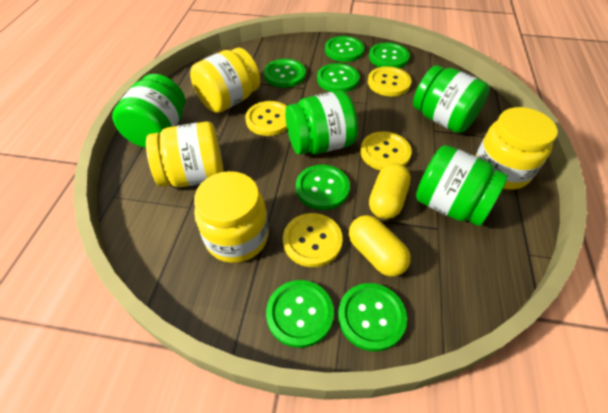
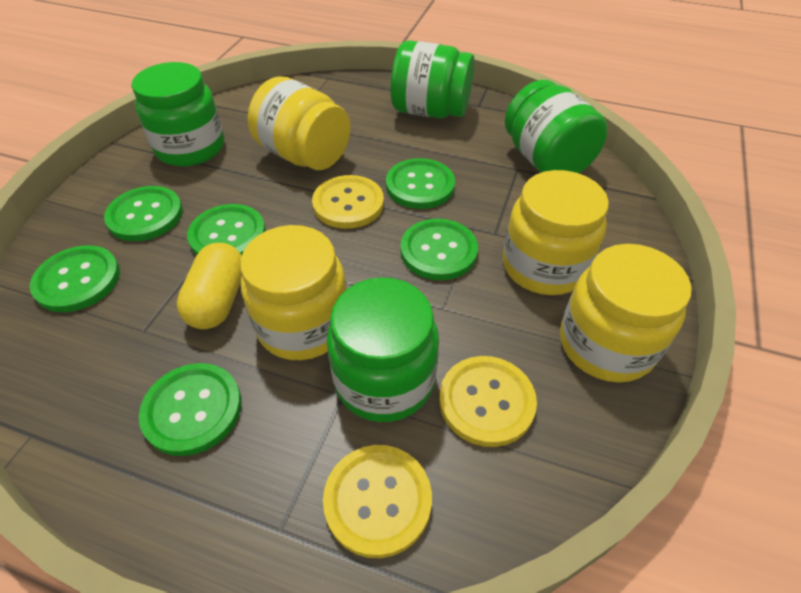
green button: [264,59,306,88] [266,280,334,348] [296,165,350,210] [317,63,359,92] [325,36,364,62] [338,283,407,351] [369,42,410,68] = 7 -> [30,245,120,312] [104,186,183,241] [139,363,241,456] [187,204,266,255] [386,158,455,209] [401,219,478,280] = 6
yellow button: [245,101,287,136] [283,213,343,267] [360,131,412,170] [368,66,411,97] = 4 -> [312,175,384,229] [323,445,432,558] [439,356,537,447] = 3
yellow capsule: [349,215,411,277] [369,163,411,219] = 2 -> [176,243,242,329] = 1

